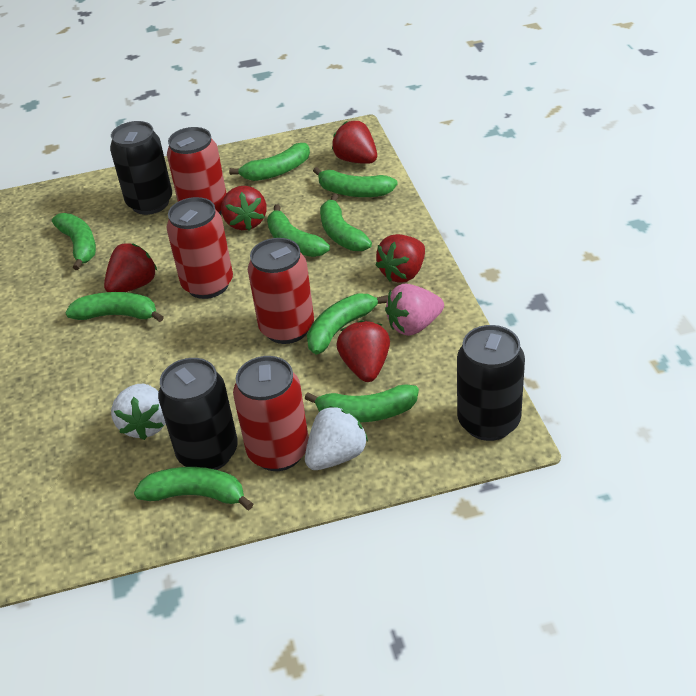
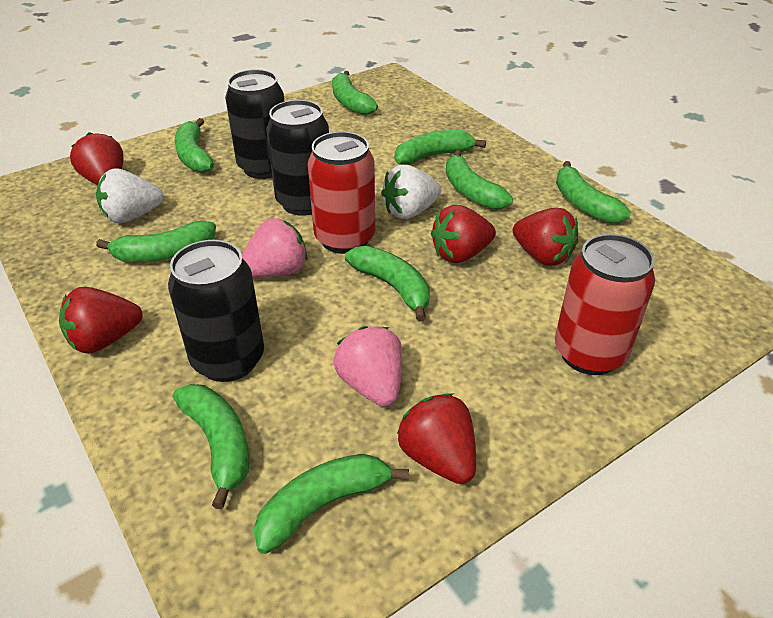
pink strawberry: [385,283,444,336] = 1 -> [242,218,307,277] [334,326,402,407] = 2
red can: [166,197,233,299] [167,127,227,215] [233,356,309,471] [248,238,314,344] = 4 -> [308,132,375,254] [555,234,655,375] = 2

